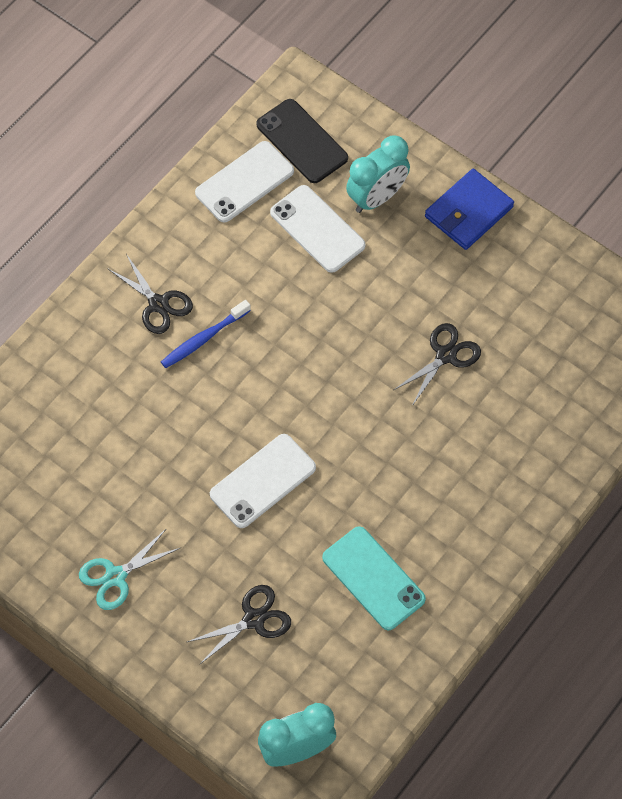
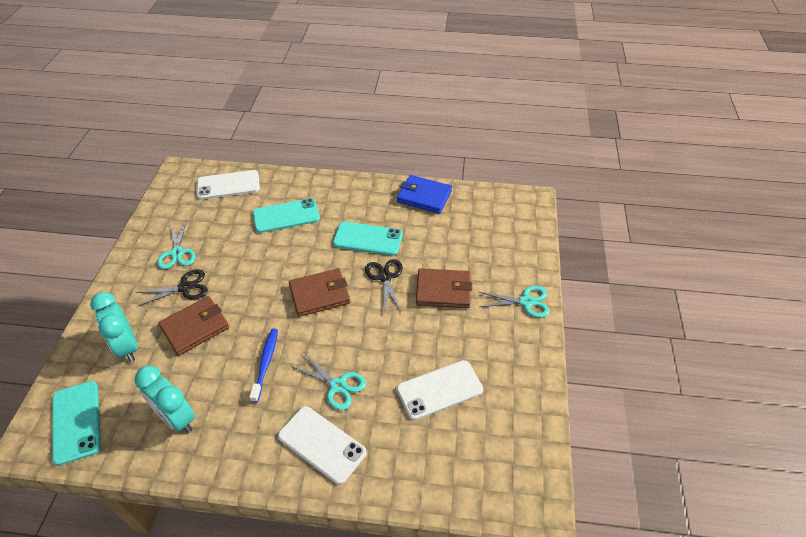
black phone: [256,99,348,183] = 1 -> none = 0
black scissors: [107,254,193,334] [187,585,291,665] [394,323,481,406] = 3 -> [136,269,208,307] [365,259,403,312] = 2
brown wallet: none = 0 -> [158,296,229,356] [289,268,350,317] [416,268,472,308] = 3
turquoise phone: [322,526,426,630] = 1 -> [52,381,101,466] [253,198,320,233] [333,222,403,256] = 3
turquoise scissors: [79,528,180,610] = 1 -> [157,221,196,269] [291,354,366,410] [479,286,550,318] = 3

